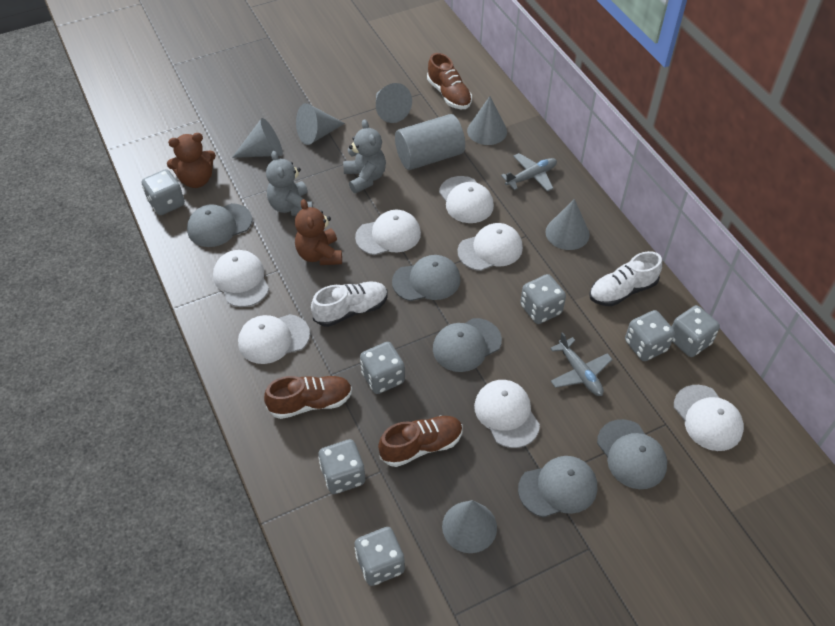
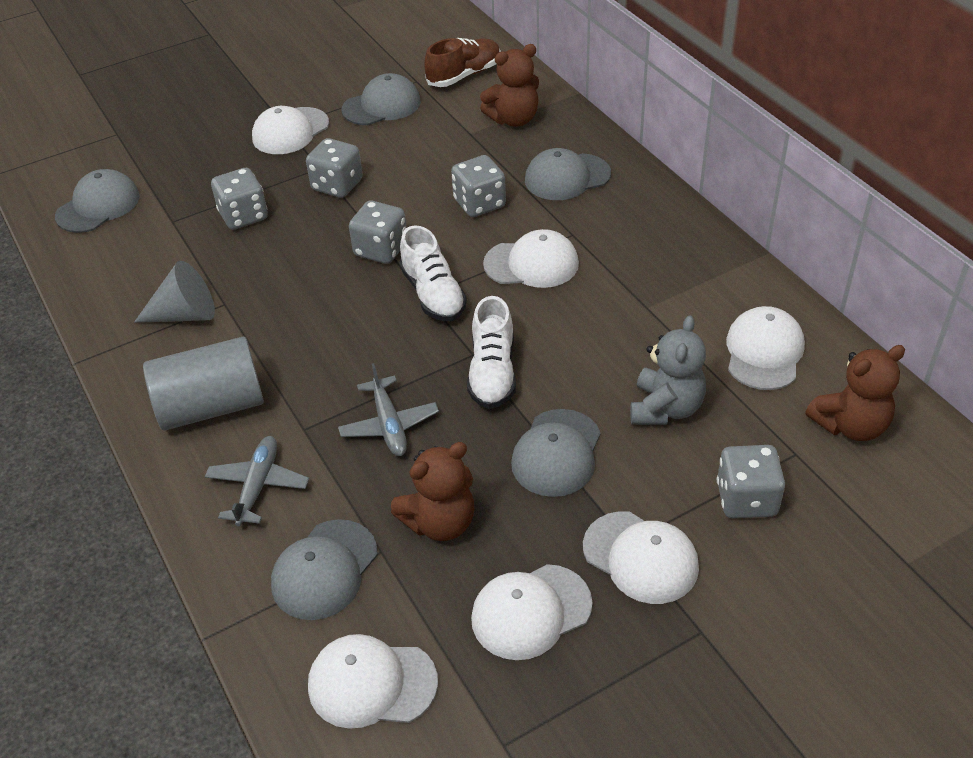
brown shoe: [264,376,352,419] [378,416,463,467] [427,53,472,109] = 3 -> [424,38,501,87] = 1
brown teddy bear: [167,133,216,188] [295,199,342,265] = 2 -> [391,442,474,541] [480,44,539,127] [805,345,905,441] = 3
grey cone: [232,118,283,158] [296,103,345,145] [376,83,412,123] [442,500,497,553] [467,96,507,145] [545,199,590,250] = 6 -> [134,261,215,323] = 1
grey dice: [142,169,185,215] [318,439,365,494] [355,527,405,586] [360,342,405,394] [520,274,566,324] [625,310,675,361] [672,305,720,357] = 7 -> [211,168,268,230] [306,138,363,198] [349,201,407,264] [451,155,506,217] [717,445,785,518] = 5
grey teddy bear: [266,151,313,216] [343,119,386,193] = 2 -> [630,315,706,425] = 1
white cap: [213,250,269,307] [238,314,310,364] [355,210,421,255] [439,176,494,223] [458,223,523,271] [474,380,540,448] [674,385,744,451] = 7 -> [252,106,329,154] [308,634,438,729] [471,564,592,660] [483,229,579,288] [583,511,699,604] [726,306,805,390] = 6

